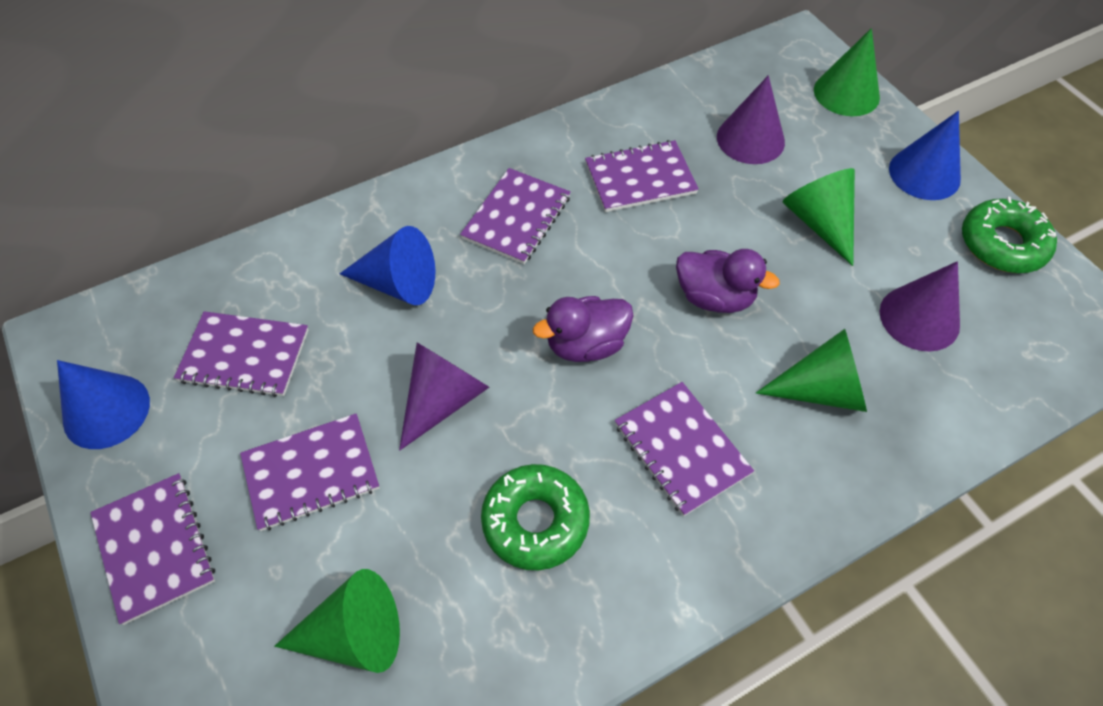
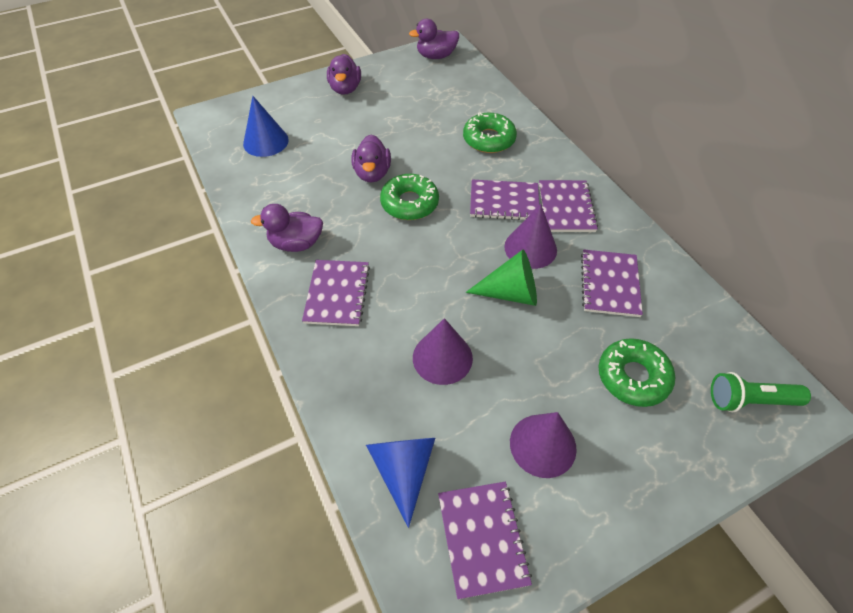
blue cone: [57,360,150,449] [339,226,435,305] [889,111,961,200] = 3 -> [243,96,289,157] [366,438,435,528] = 2
green cone: [274,569,400,673] [756,329,867,412] [782,168,855,266] [814,28,880,116] = 4 -> [466,250,537,306] = 1
green donut: [481,464,590,570] [962,197,1057,273] = 2 -> [380,174,439,220] [463,112,517,153] [598,338,675,407] = 3
green flashlight: none = 0 -> [711,372,811,413] = 1
purple duck: [533,296,633,362] [676,249,780,313] = 2 -> [251,204,323,252] [327,54,361,95] [352,134,391,183] [409,19,459,59] = 4
purple notebook: [90,473,215,625] [174,311,308,397] [240,413,379,531] [460,168,571,264] [585,140,699,212] [615,382,754,516] = 6 -> [302,260,370,326] [438,481,532,599] [470,180,539,220] [539,180,598,232] [581,249,643,317] = 5

